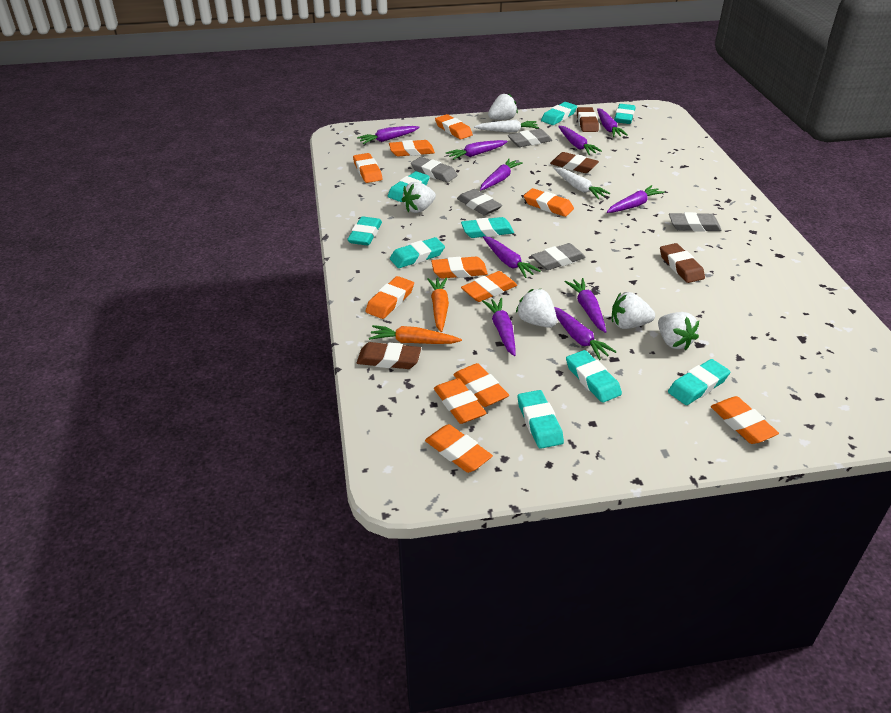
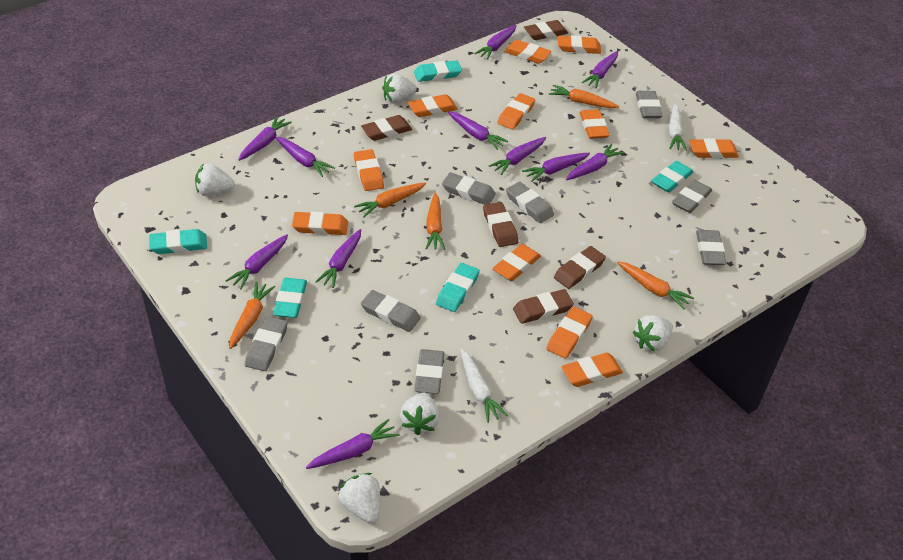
brown eraser: [356,342,421,369] [550,152,599,173] [577,107,599,132] [660,243,705,283] = 4 -> [361,115,412,141] [483,202,518,247] [513,289,574,324] [524,20,568,40] [554,246,606,289] = 5
grey eraser: [411,157,457,182] [457,189,502,215] [508,129,552,147] [531,243,586,270] [669,212,721,232] = 5 -> [245,316,288,371] [361,290,421,332] [414,349,444,394] [442,172,496,205] [506,182,554,223] [636,91,663,118] [672,180,712,213] [696,230,726,265] = 8
orange carrot: [369,325,462,344] [427,277,449,332] = 2 -> [229,282,275,349] [354,182,426,217] [426,193,445,250] [549,85,619,108] [617,262,694,310] = 5
purple carrot: [357,126,420,144] [446,140,508,160] [480,159,523,191] [482,298,516,356] [483,236,541,278] [554,307,617,360] [558,126,602,155] [564,278,607,333] [597,108,628,137] [607,185,664,213] = 10 -> [225,234,288,290] [238,116,292,161] [276,137,335,177] [306,419,400,469] [315,229,361,288] [448,111,508,150] [474,25,517,59] [489,137,546,175] [522,153,590,182] [566,144,624,180] [582,51,618,88] = 11
turquoise eraser: [347,216,382,246] [388,171,430,202] [390,237,445,268] [461,217,514,238] [517,390,564,449] [541,102,577,125] [566,350,622,403] [614,104,635,124] [668,359,730,405] = 9 -> [149,229,207,254] [273,278,307,318] [414,60,462,82] [436,263,480,312] [651,161,693,193] = 5

